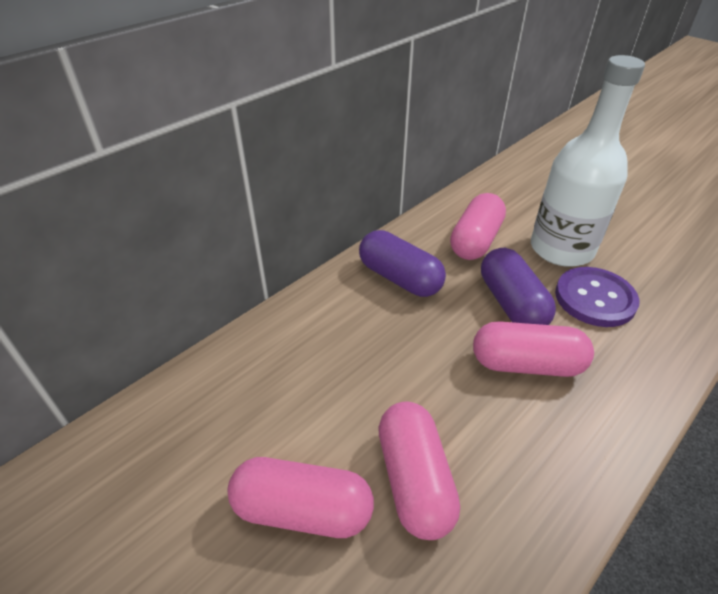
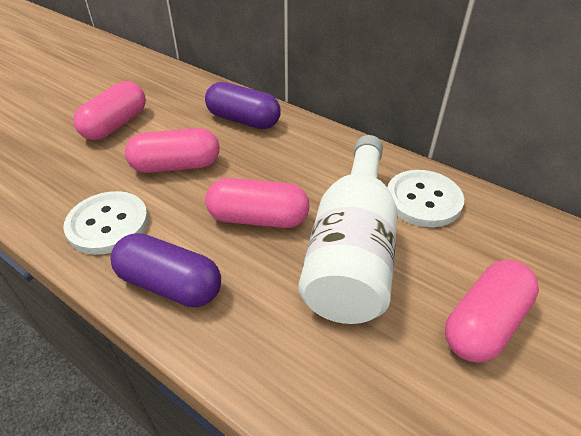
purple button: [555,267,639,327] = 1 -> none = 0
white button: none = 0 -> [63,191,149,255] [387,170,464,227] = 2

